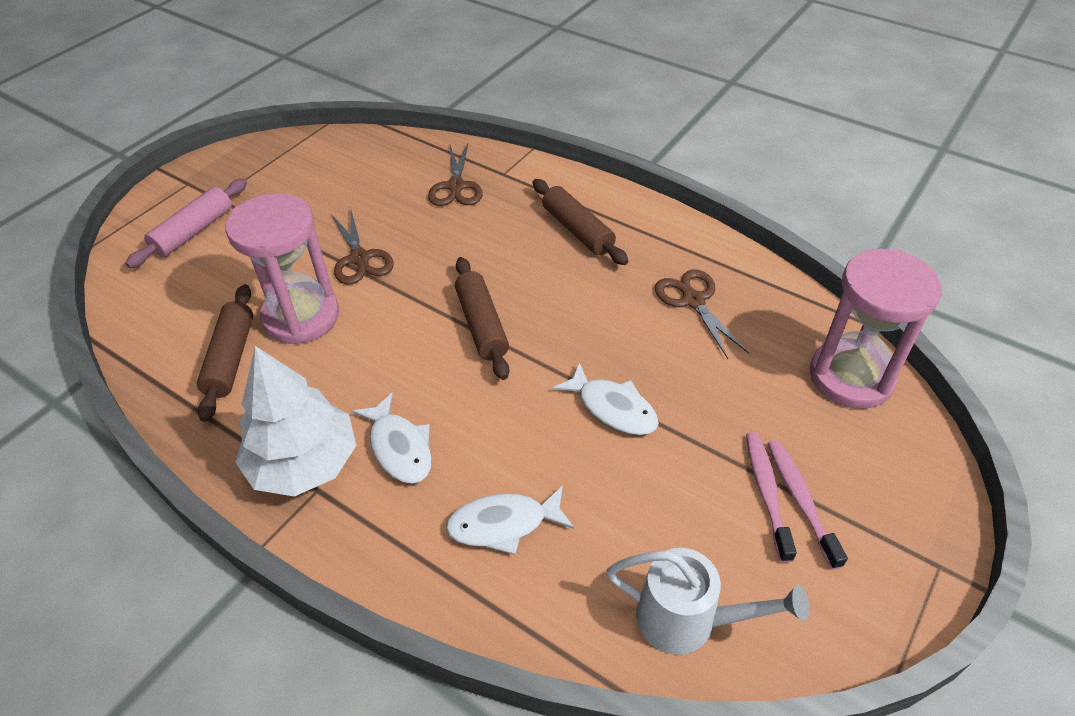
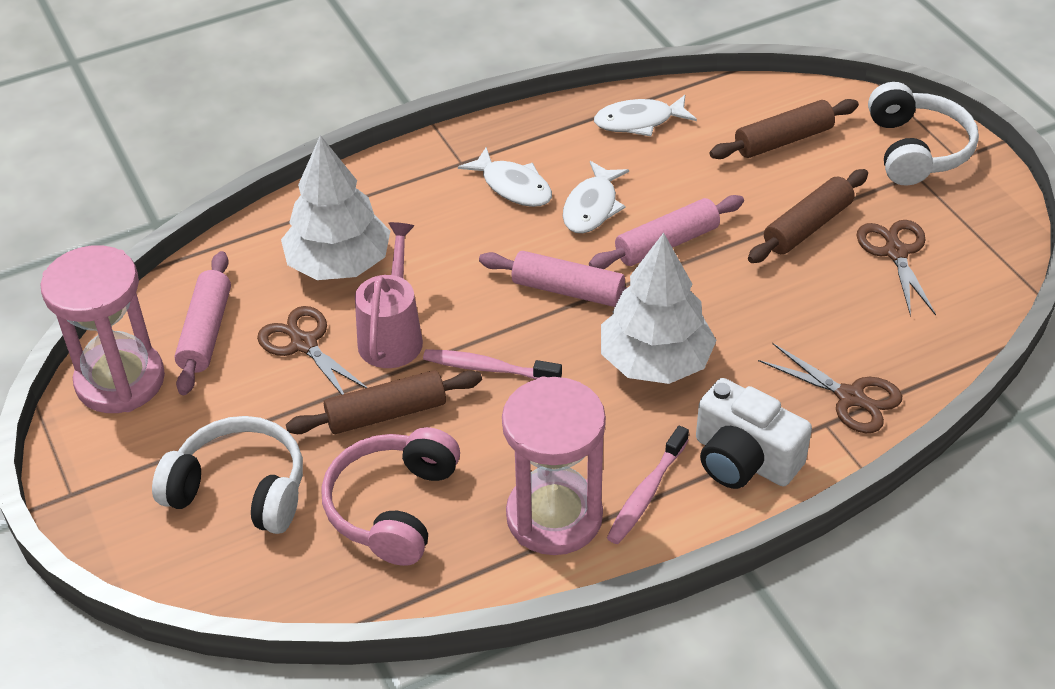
pink headphones: none = 0 -> [321,427,460,566] = 1
pink rolling pin: [125,179,247,268] = 1 -> [174,251,231,395] [479,251,628,307] [589,195,744,269] = 3
pink watering can: none = 0 -> [355,222,423,368] = 1
white camera: none = 0 -> [696,378,812,489] = 1
white headphones: none = 0 -> [152,416,303,534] [868,82,979,186] = 2
white tree: [235,346,356,497] = 1 -> [281,135,390,280] [601,233,717,384] = 2
white watering can: [607,548,809,655] = 1 -> none = 0

